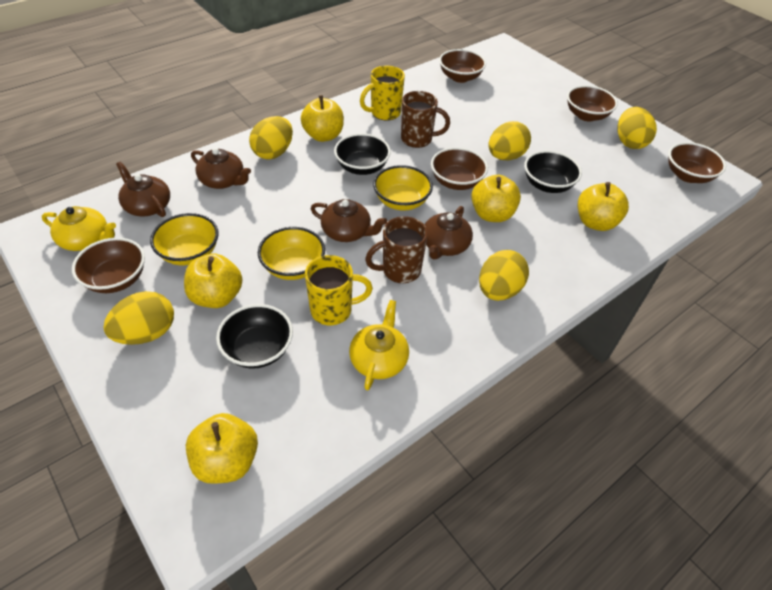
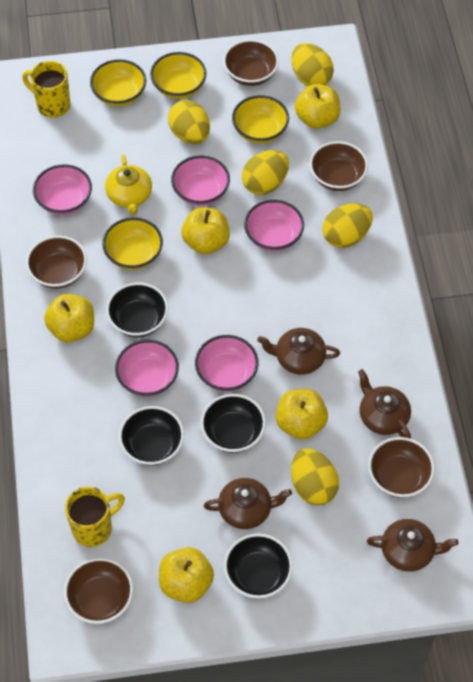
black bowl: [216,304,293,369] [334,133,391,175] [524,150,582,193] = 3 -> [106,282,168,337] [119,406,184,466] [201,394,266,453] [224,533,293,599] = 4
brown mug: [365,216,428,283] [401,91,450,148] = 2 -> none = 0
pink bowl: none = 0 -> [33,164,92,215] [115,340,179,397] [171,156,230,206] [195,335,258,392] [244,200,304,252] = 5
yellow bowl: [150,213,219,266] [258,227,325,280] [373,165,433,210] = 3 -> [90,59,146,107] [102,218,163,270] [150,52,206,99] [232,95,289,144] = 4
yellow teapot: [42,206,116,251] [349,300,409,390] = 2 -> [105,155,152,215] = 1

